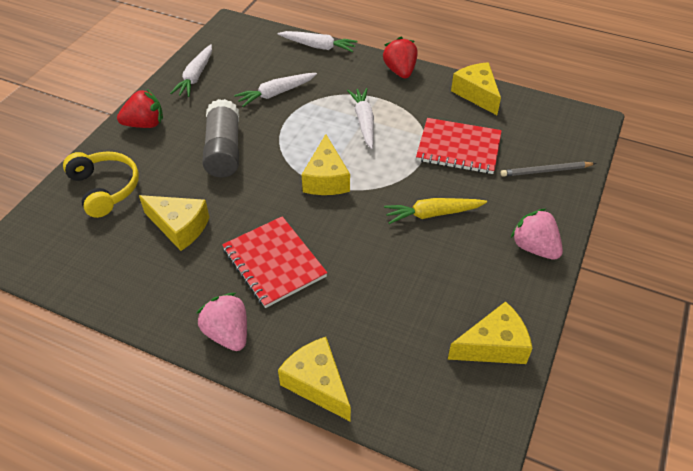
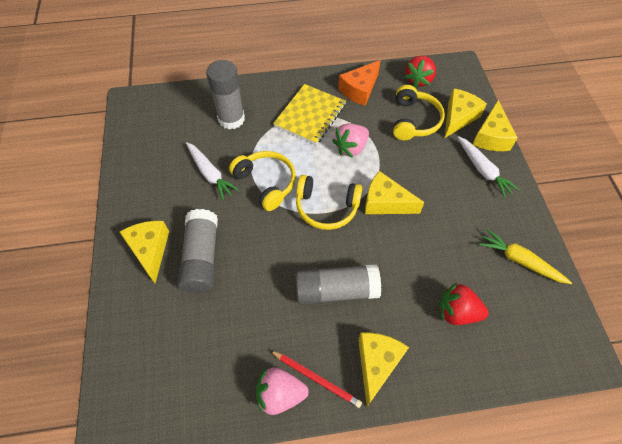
grey glue stick: [202,99,239,177] = 1 -> [177,209,218,293] [206,60,245,130] [295,264,381,305] = 3
grey pencil: [501,162,596,177] = 1 -> none = 0
orange cheese: none = 0 -> [338,60,381,106] = 1
red notebook: [222,216,327,308] [416,118,502,174] = 2 -> none = 0
red pencil: none = 0 -> [270,350,362,408] = 1
white carrot: [170,45,212,97] [234,73,317,107] [278,31,358,52] [347,88,374,149] = 4 -> [186,142,239,200] [457,136,520,198] = 2
yellow headphones: [63,152,139,218] = 1 -> [229,151,296,211] [296,175,363,230] [393,85,445,140] = 3
yellow notebook: none = 0 -> [273,84,346,145] = 1

